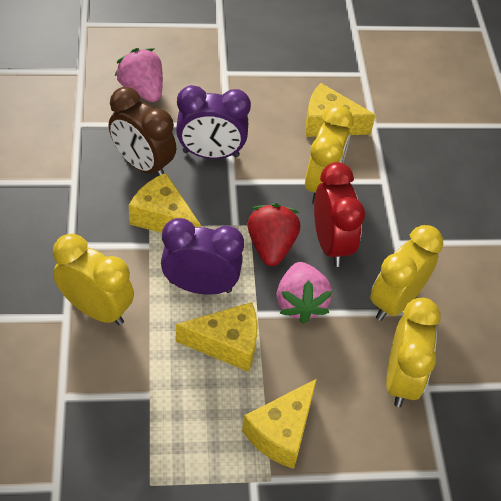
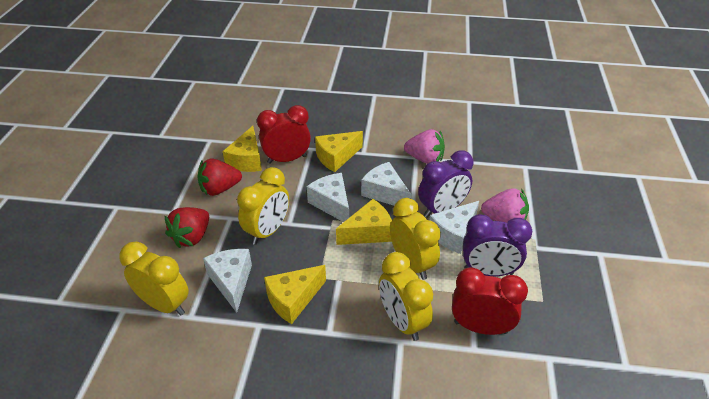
brown clock: [109,87,176,176] = 1 -> none = 0
red clock: [314,162,365,267] = 1 -> [257,105,311,164] [452,267,528,335] = 2
red strawberry: [247,203,300,266] = 1 -> [164,207,209,248] [197,159,242,196] = 2
white cheese: none = 0 -> [203,249,252,313] [307,173,349,222] [361,162,411,206] [429,201,479,254] = 4

